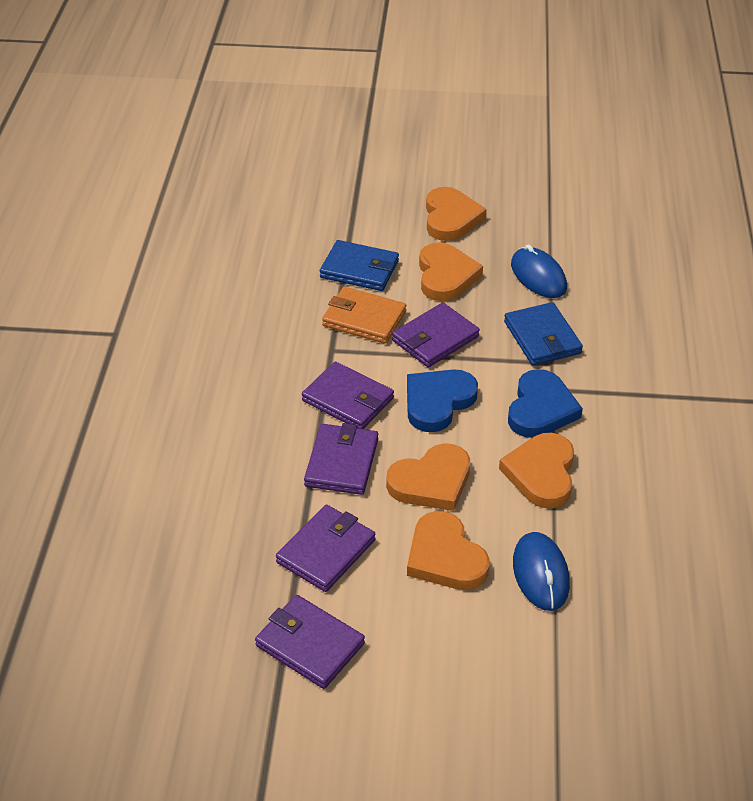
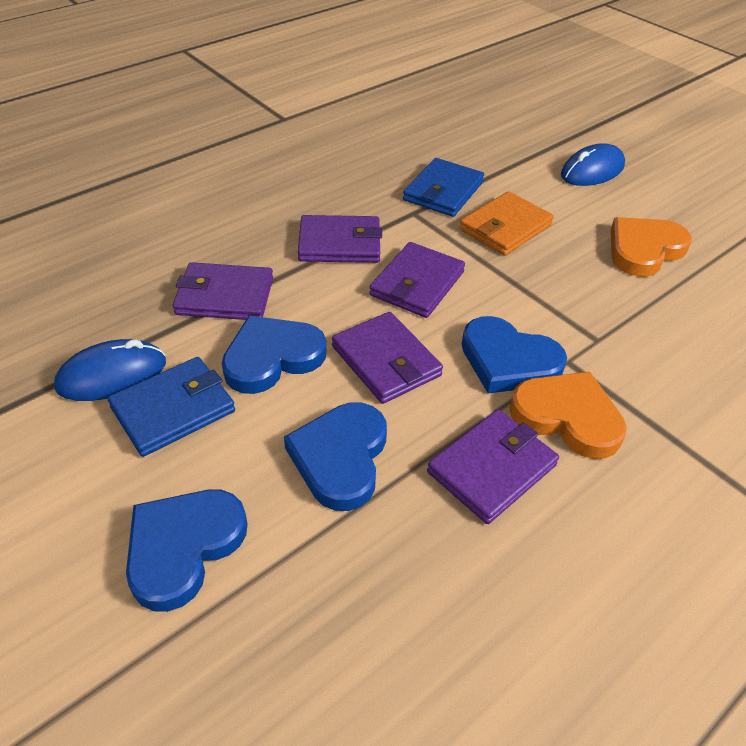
blue heart: [407,369,478,432] [508,369,583,438] = 2 -> [126,489,248,612] [222,316,326,394] [284,402,387,511] [462,316,567,393] = 4
orange heart: [386,443,470,511] [407,511,489,590] [419,242,483,301] [426,187,487,241] [499,433,574,508] = 5 -> [510,372,627,459] [611,217,692,277] = 2

